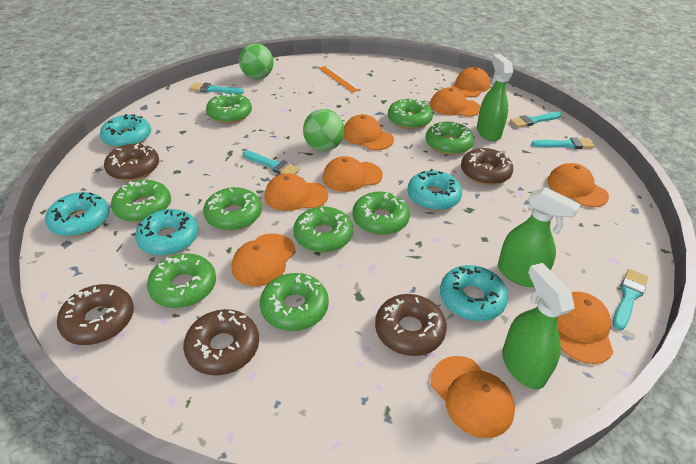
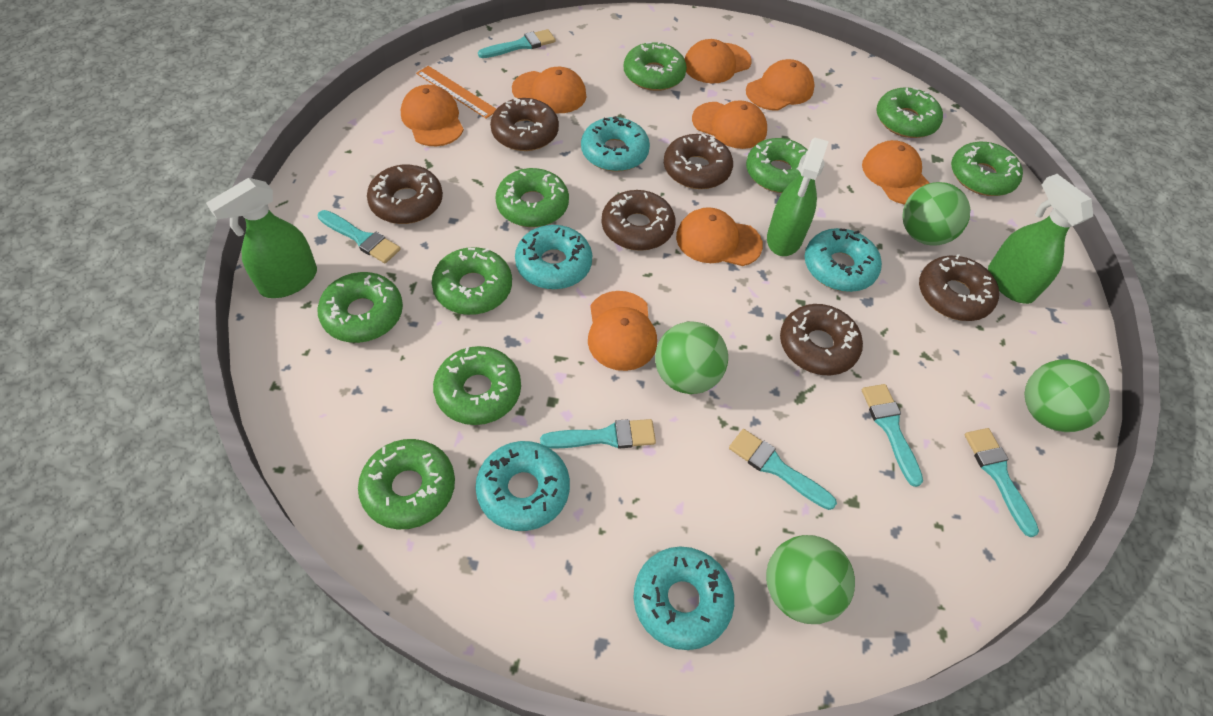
brown donut: [57,284,134,345] [104,144,159,181] [183,309,259,375] [375,294,447,356] [461,148,513,185] = 5 -> [367,165,443,224] [490,98,559,151] [602,190,676,251] [664,134,733,189] [780,304,863,375] [919,254,999,321] = 6
green ball: [239,43,274,80] [303,109,345,151] = 2 -> [655,322,728,394] [766,535,855,624] [903,182,970,246] [1024,359,1110,432] = 4
orange cap: [232,233,296,286] [265,173,328,211] [322,156,383,192] [344,114,394,150] [430,88,480,117] [431,356,515,438] [450,67,490,97] [547,163,609,207] [557,292,613,364] = 9 -> [401,85,464,146] [512,67,586,113] [588,291,657,371] [676,207,763,266] [685,39,752,83] [692,100,767,149] [746,59,815,111] [862,140,929,205] = 8
turquoise brush: [190,82,244,94] [243,150,300,174] [510,112,562,128] [531,137,595,149] [613,269,648,330] = 5 -> [318,210,401,263] [478,29,556,58] [540,419,656,449] [729,429,837,510] [862,384,923,487] [965,428,1039,537] = 6

